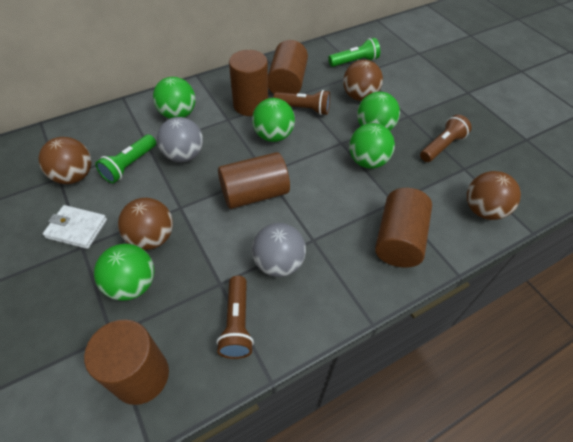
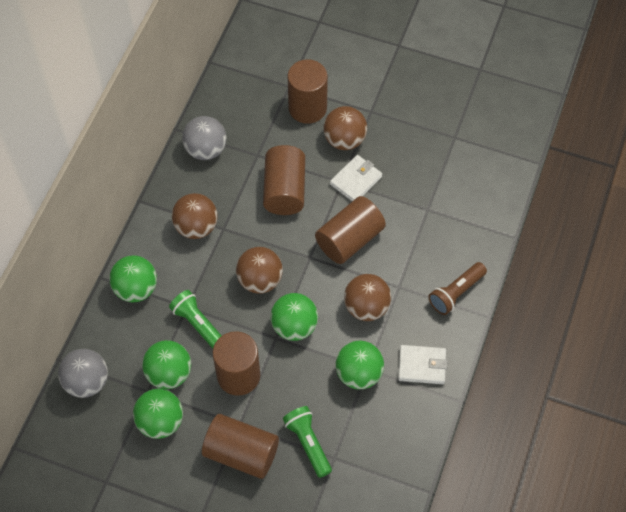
brown flashlight: [216,276,254,359] [273,90,330,115] [420,115,472,162] = 3 -> [428,262,487,315] = 1
white wallet: [43,205,107,249] = 1 -> [330,155,382,201] [398,345,447,384] = 2

